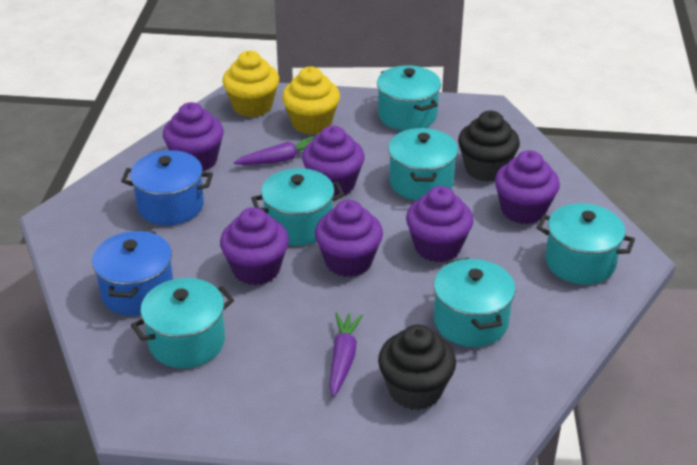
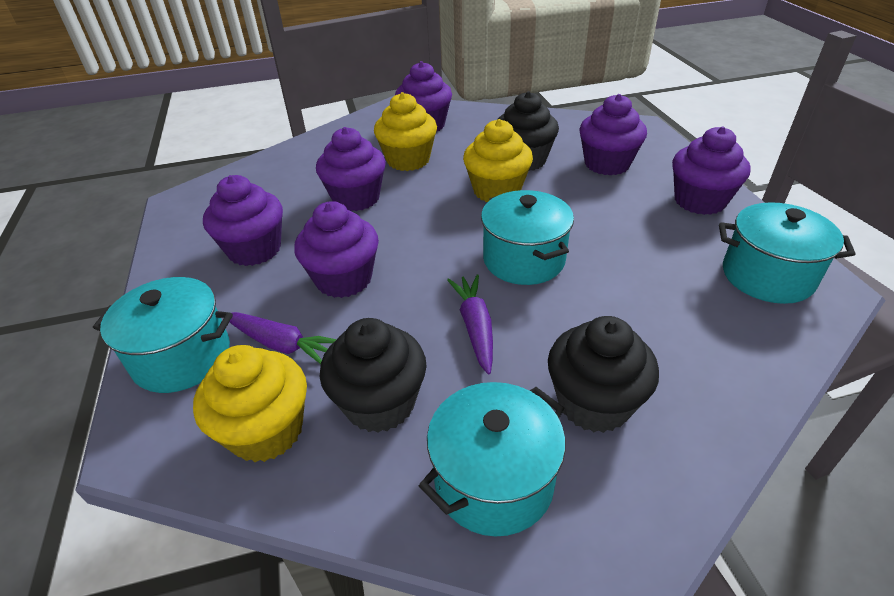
black cupcake: [378,324,456,410] [458,111,520,182] = 2 -> [320,318,427,433] [498,91,559,171] [548,316,659,433] = 3
blue pot: [92,230,173,316] [121,150,213,225] = 2 -> none = 0
turquoise pot: [131,278,234,368] [251,168,344,245] [377,65,441,131] [388,128,458,200] [434,258,516,347] [537,203,635,285] = 6 -> [93,277,233,393] [419,382,566,537] [481,190,574,285] [719,202,855,304] = 4
yellow cupcake: [223,51,279,117] [282,67,340,134] = 2 -> [193,345,307,462] [374,92,437,171] [463,119,533,202] = 3

